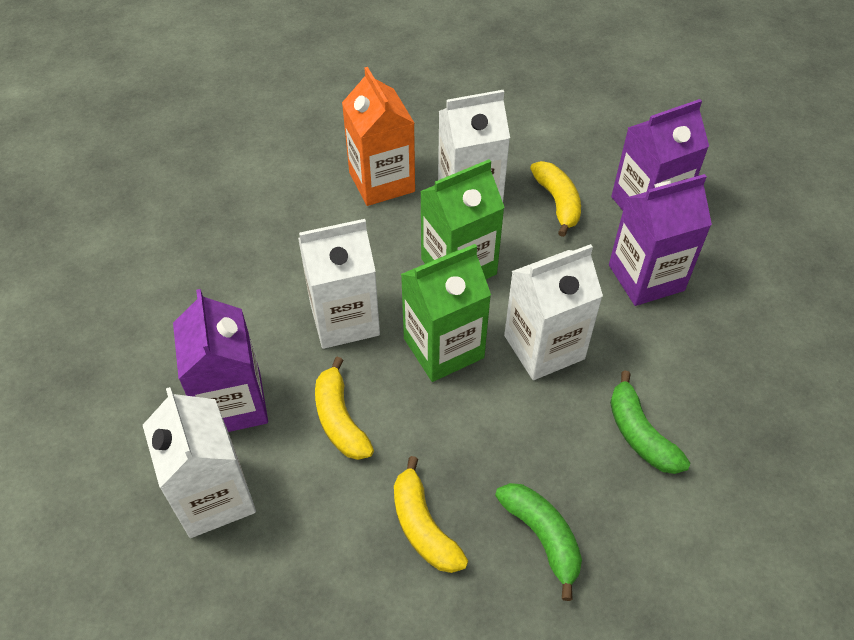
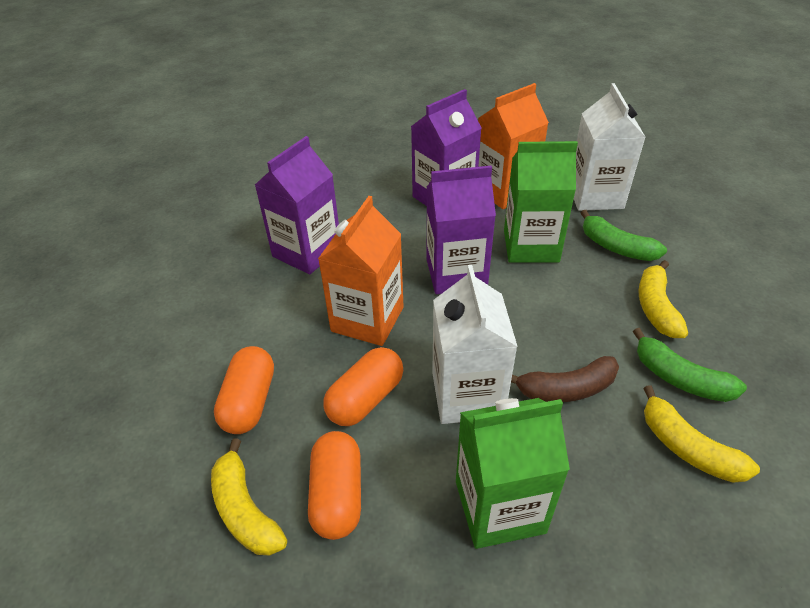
brown banana: none = 0 -> [511,356,619,402] = 1
orange capsule: none = 0 -> [214,346,274,434] [308,431,361,540] [324,347,403,426] = 3
orange carton: [342,67,415,206] = 1 -> [318,196,404,346] [478,83,549,209] = 2
white carton: [143,387,256,538] [298,219,380,349] [438,90,510,202] [504,244,603,380] = 4 -> [432,265,518,424] [574,83,646,211] = 2

